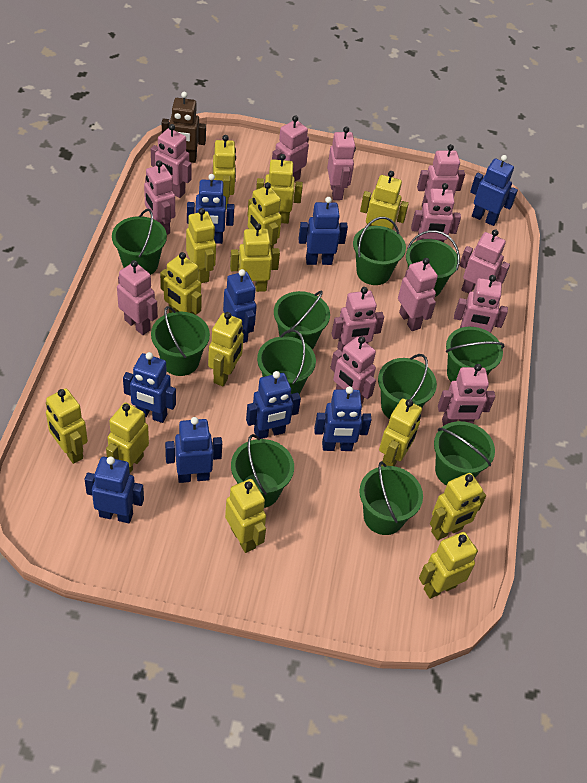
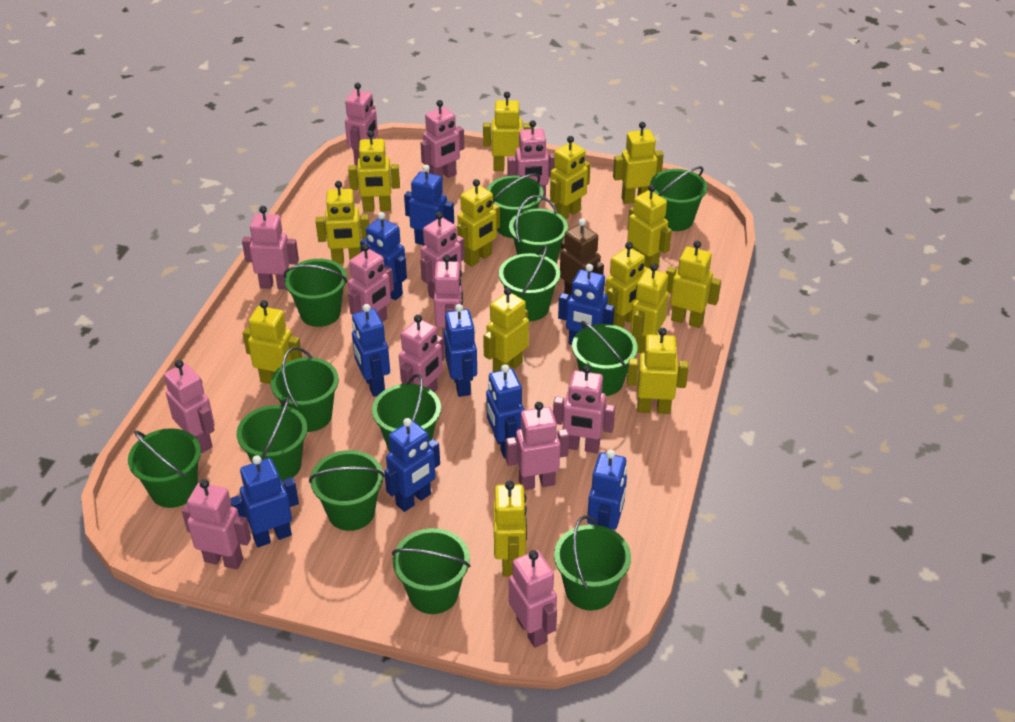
green bucket: [112,209,167,275] [151,306,210,376] [231,434,294,508] [257,329,316,394] [274,291,330,349] [353,217,406,285] [359,461,423,535] [378,354,437,419] [406,230,460,297] [434,421,495,486] [446,327,505,382] = 11 -> [128,428,201,508] [237,397,307,482] [271,347,339,432] [284,259,348,327] [309,450,385,531] [372,374,441,452] [392,528,471,614] [487,173,543,238] [499,245,560,321] [509,195,568,264] [554,515,631,610] [572,321,638,396] [650,166,707,231] = 13

